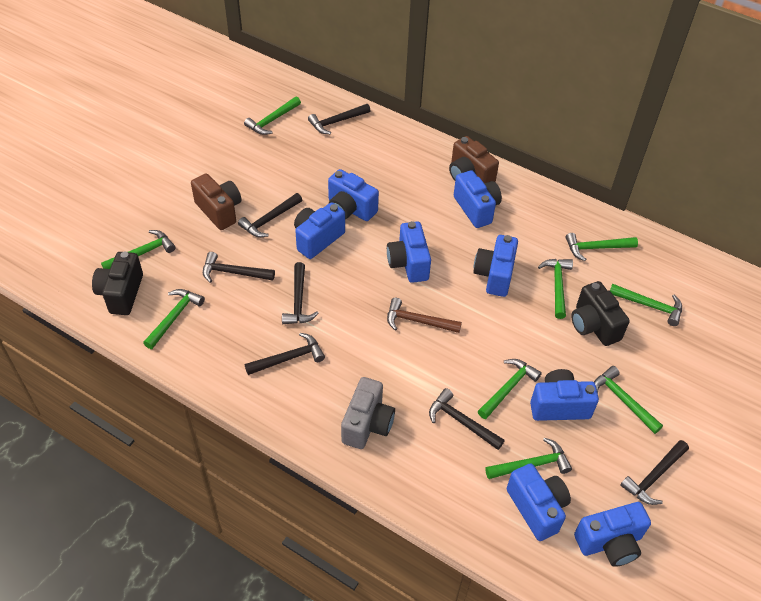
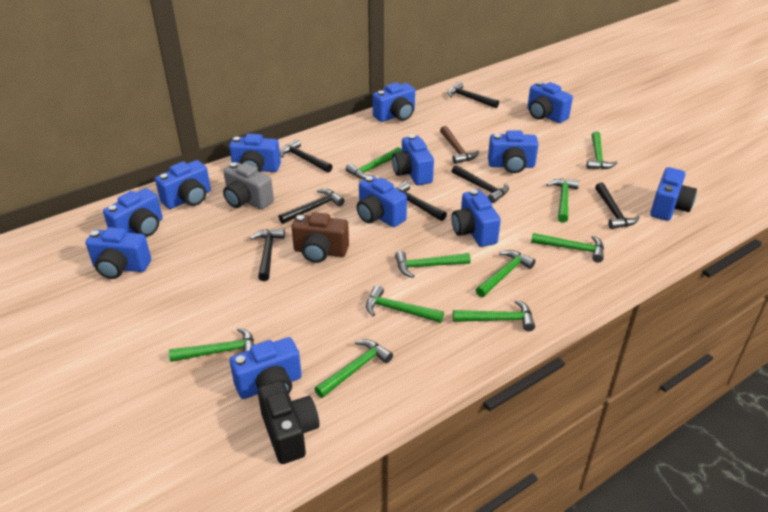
black camera: [92,252,143,315] [571,281,630,346] = 2 -> [258,381,320,464] = 1
blue camera: [294,203,345,259] [328,169,379,221] [387,221,431,283] [454,170,502,228] [474,235,518,297] [507,464,571,541] [530,369,599,421] [574,502,651,567] = 8 -> [86,227,151,279] [103,188,163,237] [155,160,211,209] [229,134,281,172] [230,337,302,399] [356,176,407,227] [373,82,415,122] [392,135,434,185] [452,189,501,247] [488,130,539,173] [527,82,573,123] [650,167,697,221] = 12
brown camera: [191,173,242,230] [449,136,499,183] = 2 -> [292,212,349,263] = 1
green hammer: [101,230,175,269] [143,289,205,349] [244,96,301,135] [478,359,542,419] [485,438,572,479] [538,259,573,319] [565,233,638,261] [594,366,663,434] [610,284,682,326] = 9 -> [169,327,254,362] [315,339,393,398] [346,147,402,179] [366,285,444,323] [395,251,471,278] [453,300,535,331] [476,250,535,297] [531,233,604,263] [546,179,579,223] [587,131,617,169] = 10

